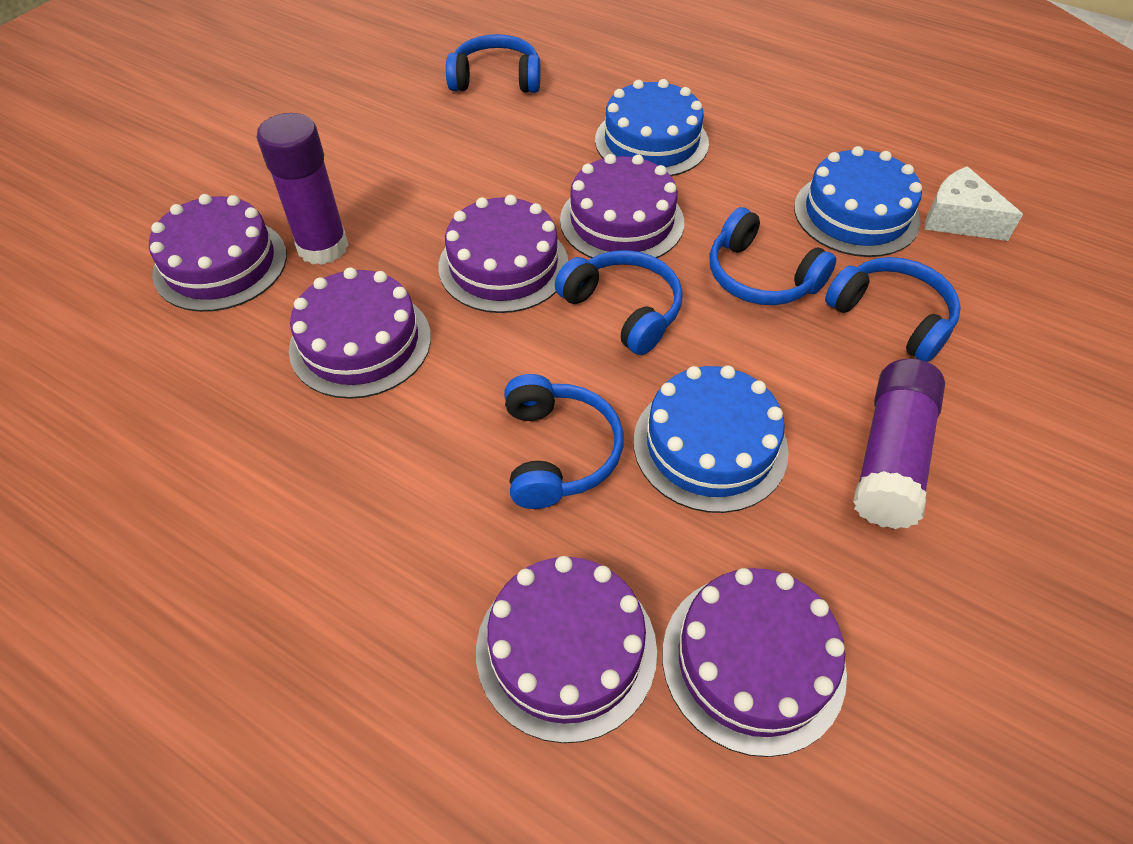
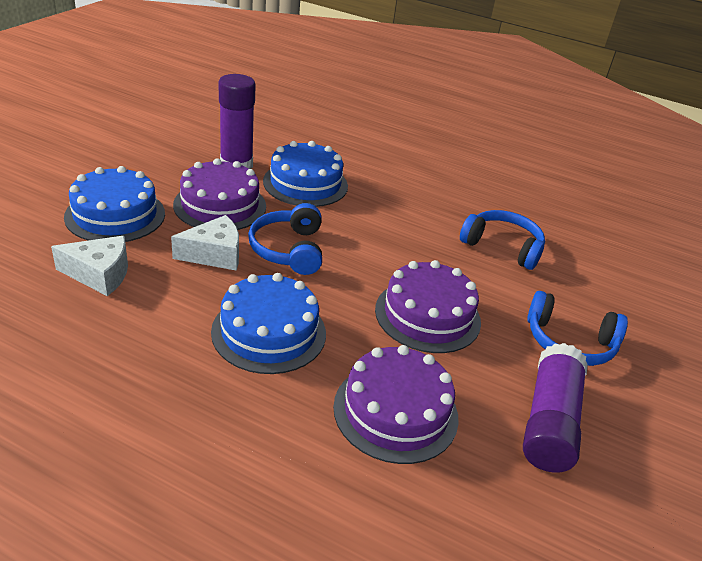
blue headphones: [446,34,541,93] [504,374,623,509] [555,250,683,355] [710,207,836,305] [825,257,961,362] = 5 -> [248,203,322,275] [460,210,545,270] [527,291,628,366] = 3
purple cake: [149,194,287,312] [289,267,431,399] [438,195,568,313] [476,556,657,743] [560,154,684,265] [662,568,847,757] = 6 -> [173,158,266,230] [333,345,458,464] [375,260,481,353] = 3
white cheese: [925,166,1023,241] = 1 -> [51,236,128,296] [171,215,239,271] = 2

